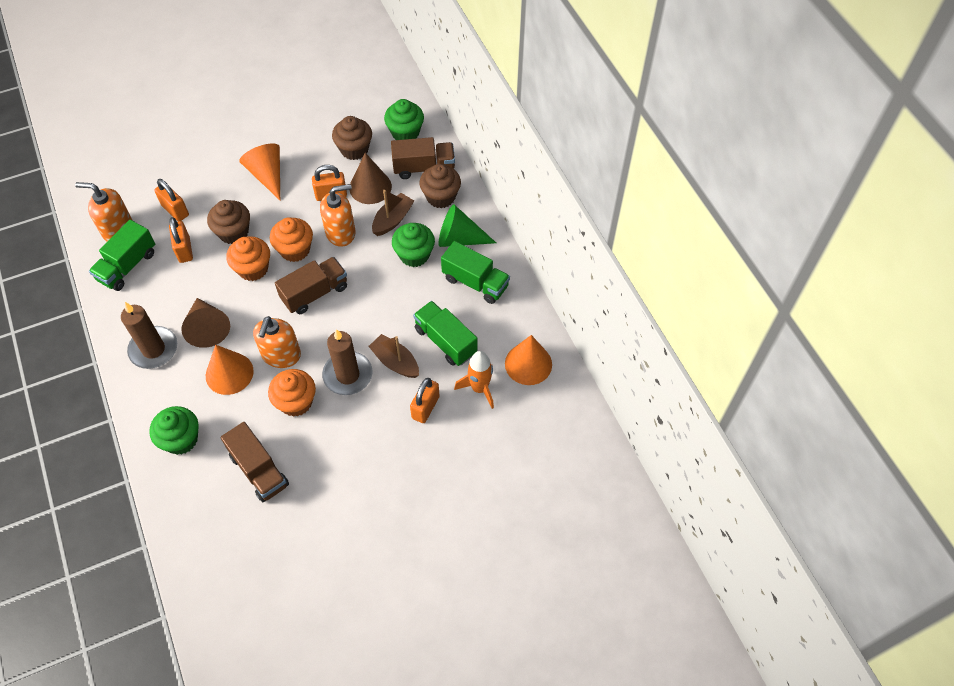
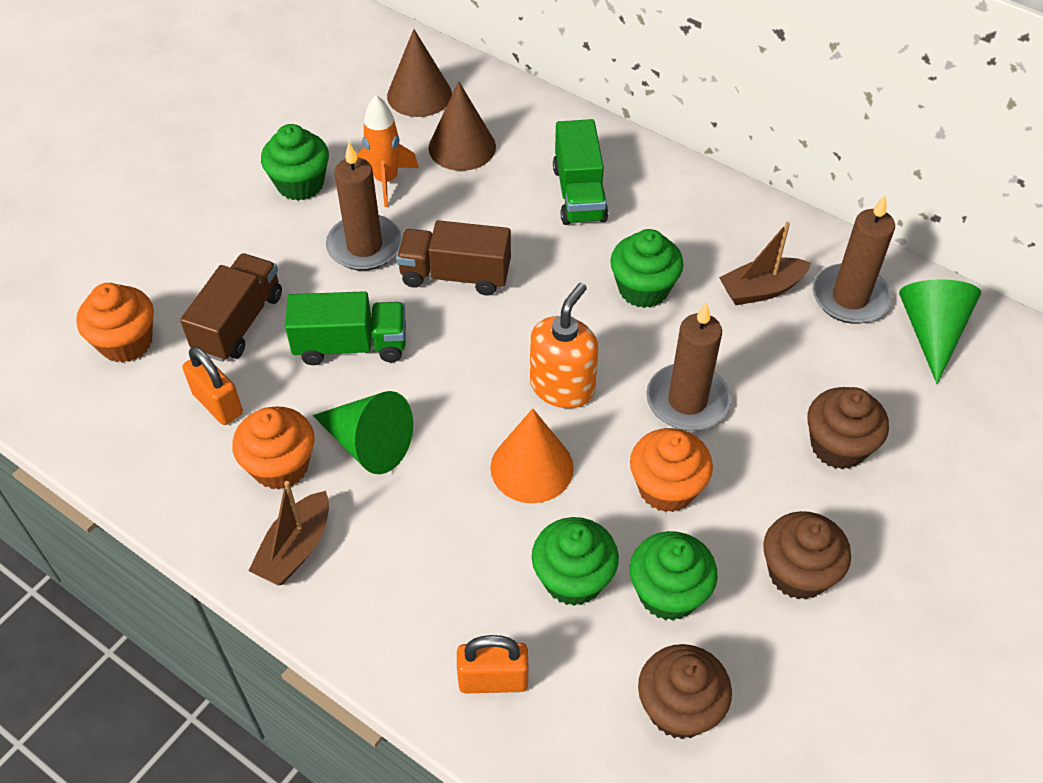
brown candle: [121,302,177,369] [322,329,372,395] = 2 -> [326,143,402,271] [646,302,731,431] [812,195,895,324] = 3
brown truck: [221,422,289,502] [275,257,347,314] [391,137,455,179] = 3 -> [180,253,282,362] [396,220,511,296] = 2
green cone: [439,204,496,247] = 1 -> [312,391,413,474] [899,279,981,384] = 2
green cupcake: [149,406,199,455] [384,99,424,140] [392,223,435,267] = 3 -> [261,124,329,200] [532,517,619,606] [610,229,684,308] [630,531,718,621] = 4
green truck: [89,220,155,291] [413,301,478,366] [441,241,510,304] = 3 -> [285,291,406,365] [553,119,608,225] = 2
orange cone: [206,345,254,395] [239,143,280,200] [505,335,552,385] = 3 -> [490,408,574,503] = 1
orange padlock: [154,179,189,221] [169,217,193,263] [312,165,347,201] [410,378,440,423] = 4 -> [182,346,243,425] [457,635,528,693] = 2
orange soap dispenser: [75,182,132,241] [253,316,301,368] [320,184,356,247] = 3 -> [530,283,599,408] = 1

